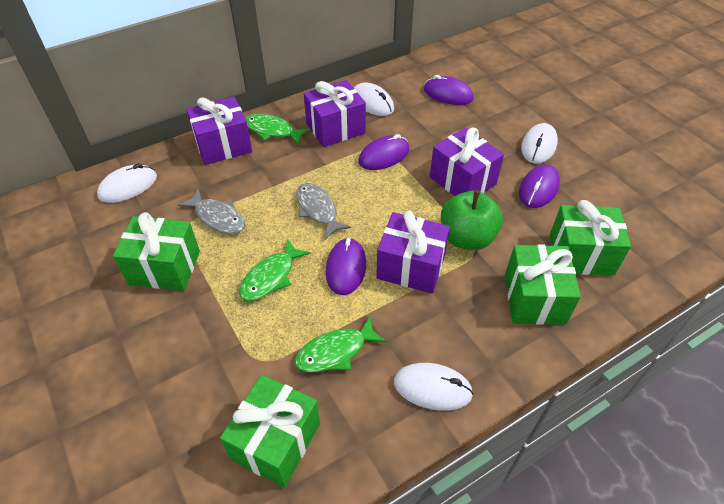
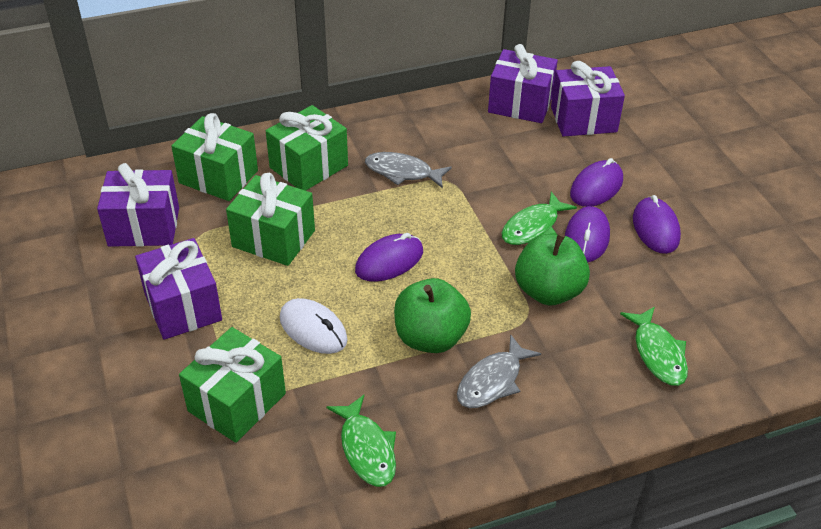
green apple: [441,190,503,250] = 1 -> [394,278,471,353] [515,233,590,305] = 2
white mouse: [97,164,157,203] [354,82,394,116] [394,363,474,411] [521,123,558,164] = 4 -> [280,298,348,354] = 1

